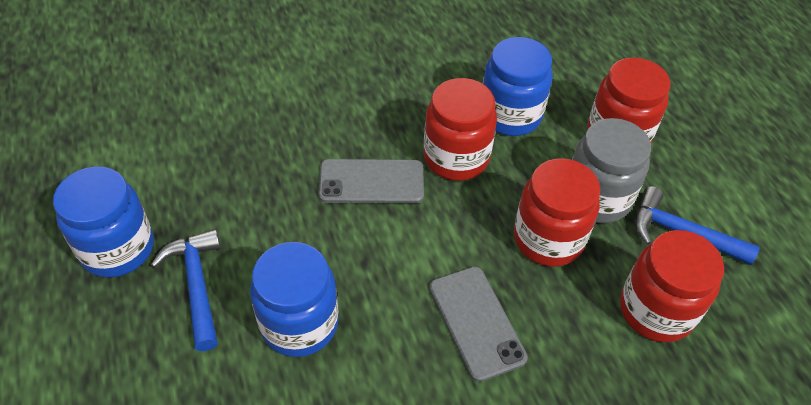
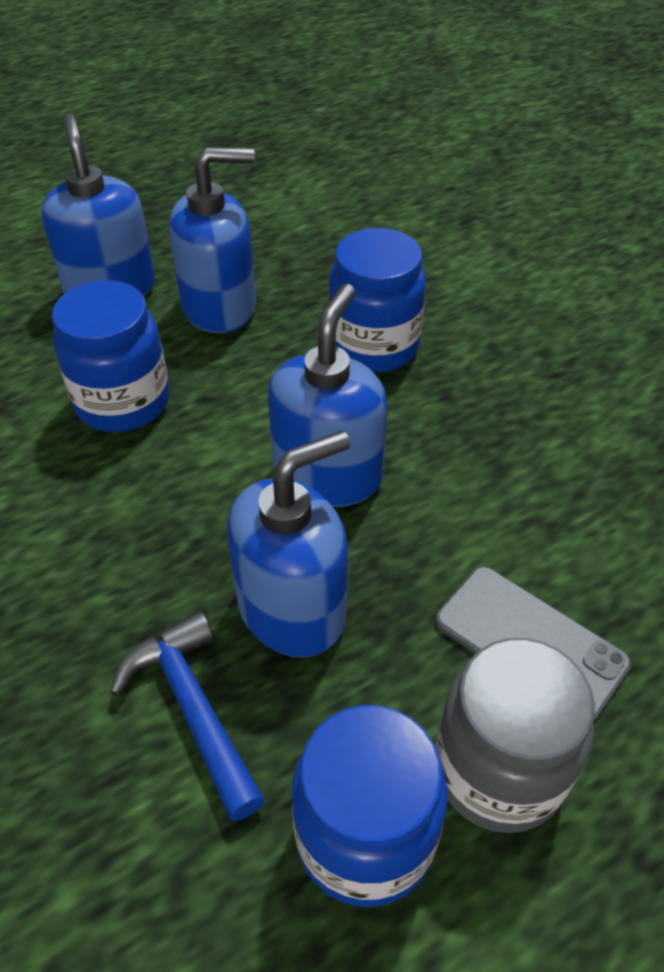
blue hammer: [151,229,221,351] [634,186,760,265] = 2 -> [110,611,265,821] = 1
blue soap dispenser: none = 0 -> [41,114,155,296] [169,147,256,333] [227,431,350,657] [268,284,388,507] = 4
grey phone: [318,159,424,204] [429,266,528,382] = 2 -> [436,567,631,721] = 1
red jar: [424,78,497,181] [514,159,600,267] [587,58,670,142] [620,230,724,342] = 4 -> none = 0

